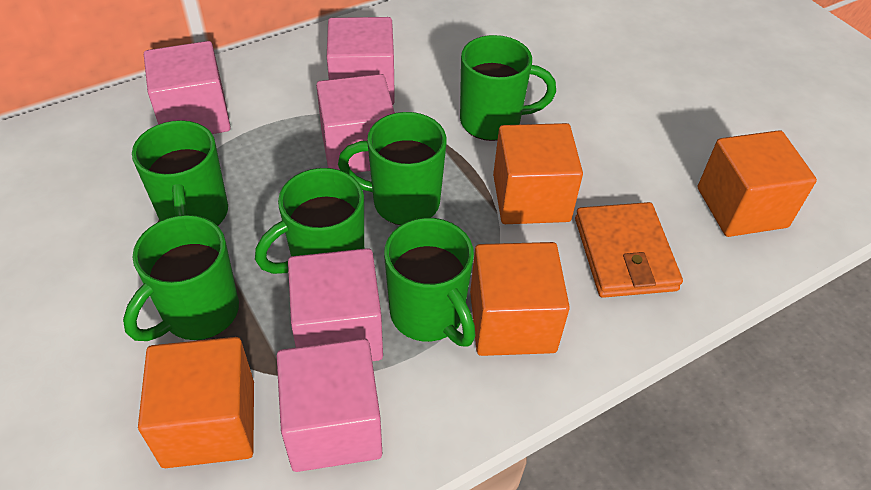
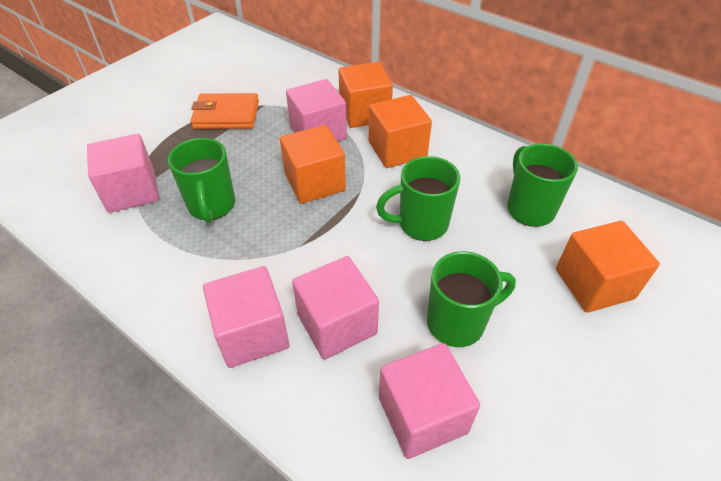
green mug: [123,215,239,341] [132,120,228,226] [255,168,364,274] [338,112,447,225] [384,218,475,346] [460,35,556,141] = 6 -> [168,138,235,223] [376,156,460,241] [427,251,516,347] [507,143,578,227] = 4

